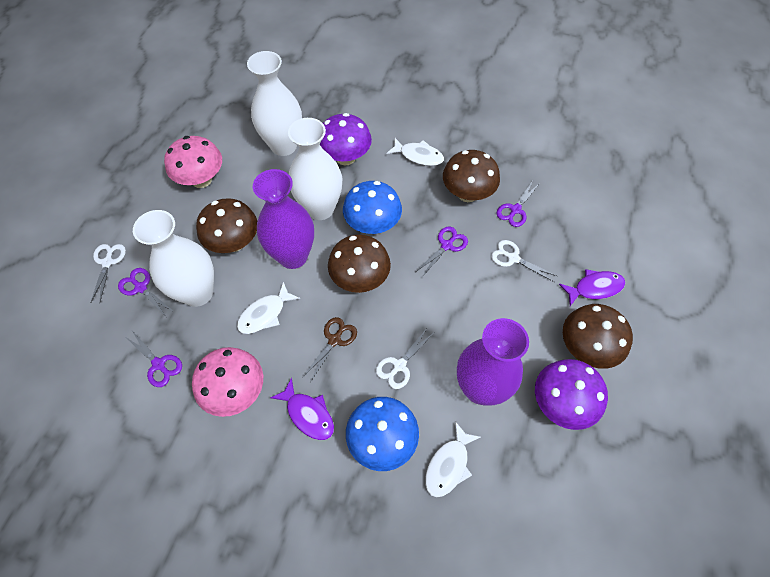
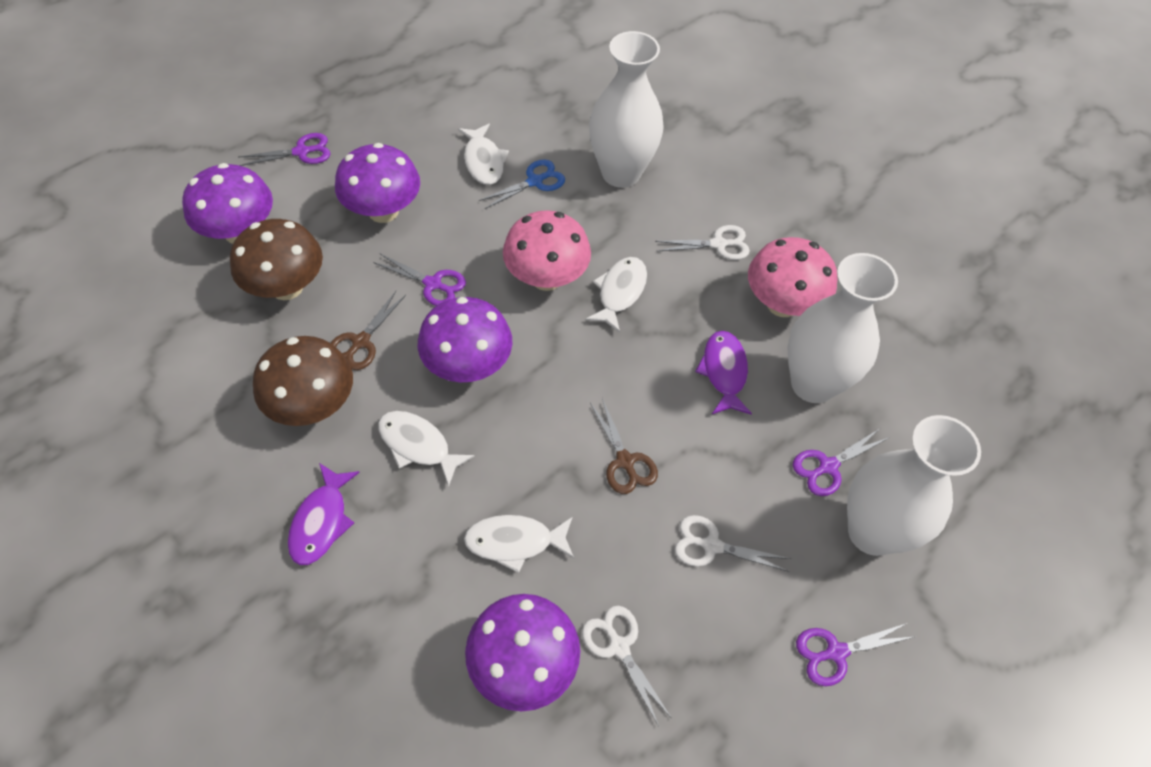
blue mushroom: [343,181,402,234] [346,397,419,471] = 2 -> none = 0
blue scissors: none = 0 -> [479,159,565,209] = 1
brown mushroom: [196,198,257,253] [328,234,391,293] [443,150,500,202] [563,304,633,369] = 4 -> [230,219,323,300] [253,336,353,426] = 2
brown scissors: [302,317,357,382] = 1 -> [331,291,406,370] [590,398,658,494] = 2
purple mushroom: [320,113,372,165] [535,359,608,430] = 2 -> [182,163,273,244] [335,143,420,223] [418,297,513,382] [465,594,580,711] = 4
purple vase: [253,169,314,269] [457,318,529,406] = 2 -> none = 0
white fish: [237,282,300,334] [387,138,444,166] [425,421,481,497] = 3 -> [378,411,475,487] [458,123,509,185] [464,515,574,573] [585,257,647,333] = 4

